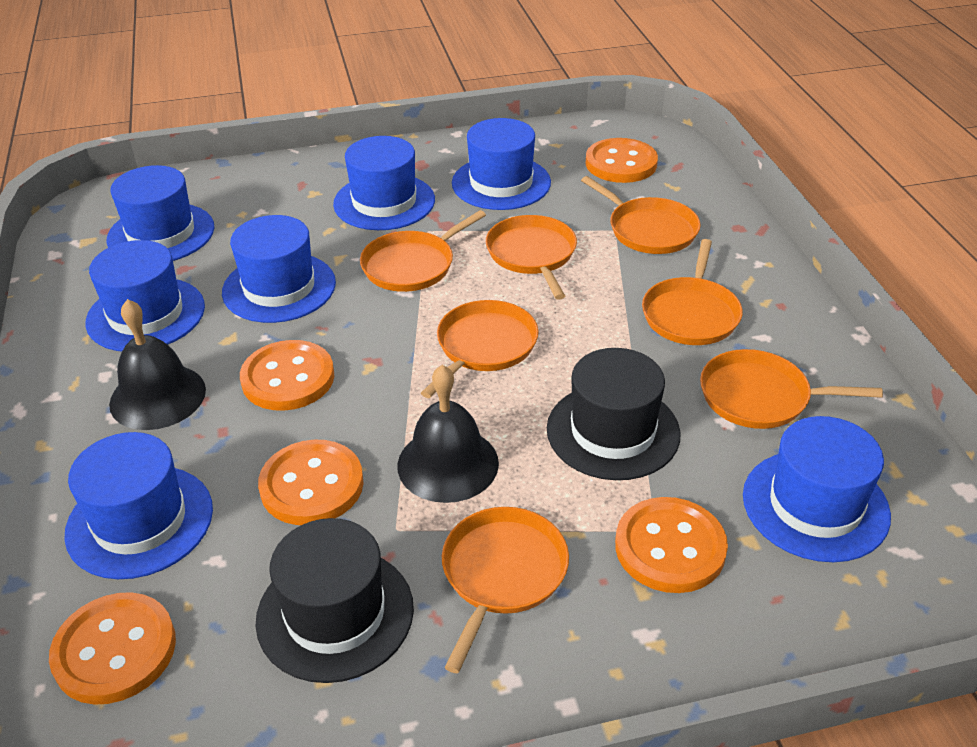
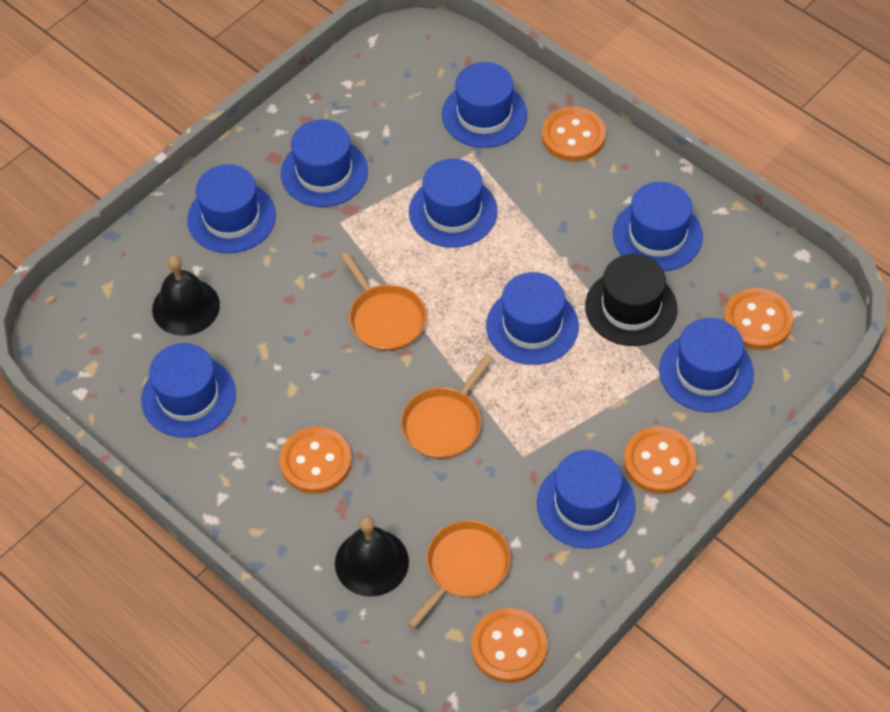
black hat: [256,518,414,683] [547,348,680,480] = 2 -> [585,254,678,346] = 1
blue hat: [64,432,213,579] [85,240,205,351] [106,165,214,261] [222,215,336,323] [333,136,435,230] [452,118,551,210] [743,416,891,562] = 7 -> [141,343,236,438] [187,164,276,253] [281,120,368,207] [409,159,498,248] [442,62,527,148] [486,272,579,365] [537,450,636,549] [613,182,703,272] [659,318,754,412] = 9
orange pan: [360,210,486,292] [421,300,539,398] [442,507,569,673] [486,215,577,300] [581,176,701,254] [642,239,743,345] [700,349,883,429] = 7 -> [341,252,426,351] [401,354,493,459] [407,520,511,629] = 3

